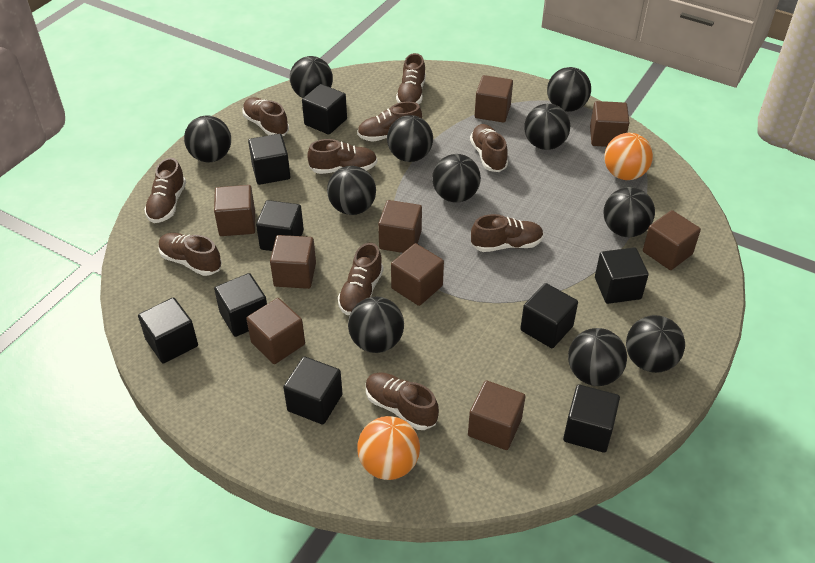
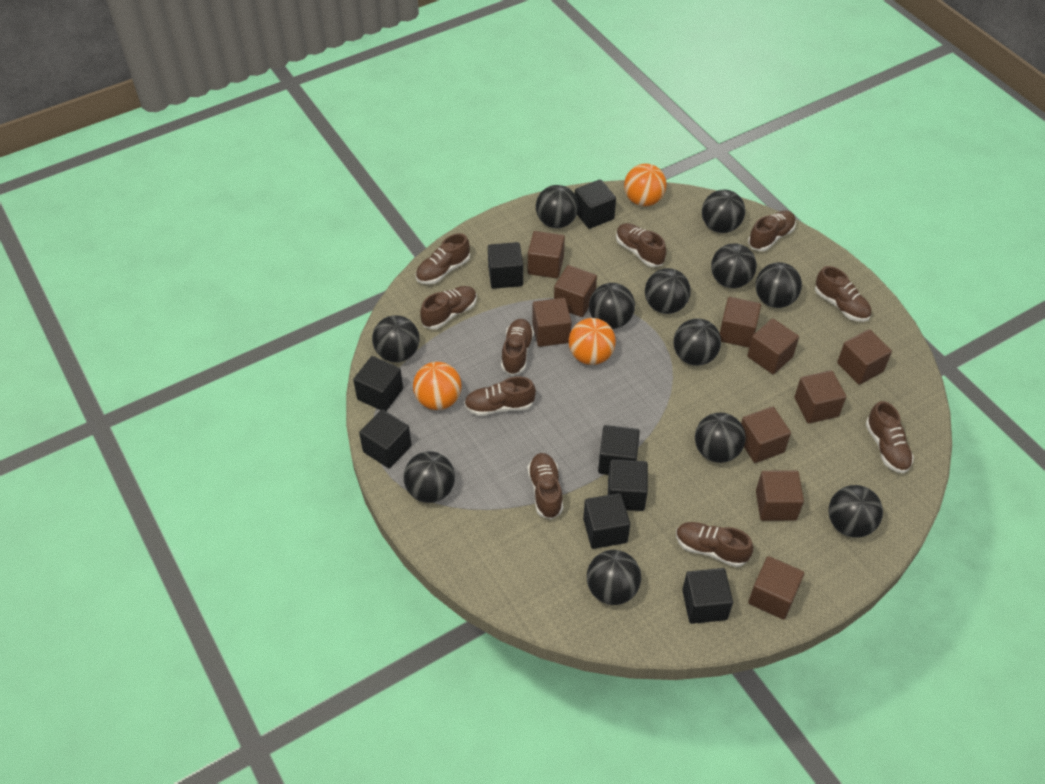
black ball: [184,115,231,162] [290,56,333,98] [327,166,376,215] [348,297,404,353] [387,115,433,162] [432,154,481,203] [524,104,570,150] [547,67,591,112] [568,328,627,386] [603,187,655,237] [626,315,685,373] = 11 -> [372,315,419,362] [404,451,455,503] [536,185,578,228] [587,550,641,605] [589,283,635,329] [645,268,691,314] [673,318,721,366] [695,413,746,463] [702,190,745,233] [711,243,757,288] [756,262,802,308] [828,485,883,538] = 12
black cube: [138,297,198,364] [214,273,267,337] [248,134,290,185] [256,200,304,251] [283,356,343,425] [302,84,347,135] [520,283,578,348] [563,384,620,453] [595,247,649,304] = 9 -> [353,356,403,411] [359,409,412,468] [488,242,523,289] [575,179,616,229] [583,493,630,549] [598,425,640,475] [608,460,648,511] [682,568,733,624] = 8
brown cube: [214,185,255,236] [246,298,305,364] [270,235,316,289] [378,200,422,253] [391,243,444,306] [468,380,525,450] [475,75,513,123] [590,101,630,147] [643,210,701,270] = 9 -> [528,231,565,278] [532,298,571,347] [554,265,597,317] [720,297,761,348] [741,407,791,463] [747,319,799,374] [748,556,804,620] [756,470,804,521] [794,370,846,424] [837,329,892,385] = 10
orange ball: [357,416,420,480] [604,133,653,180] = 2 -> [413,362,461,410] [569,318,616,365] [624,164,667,206] = 3

